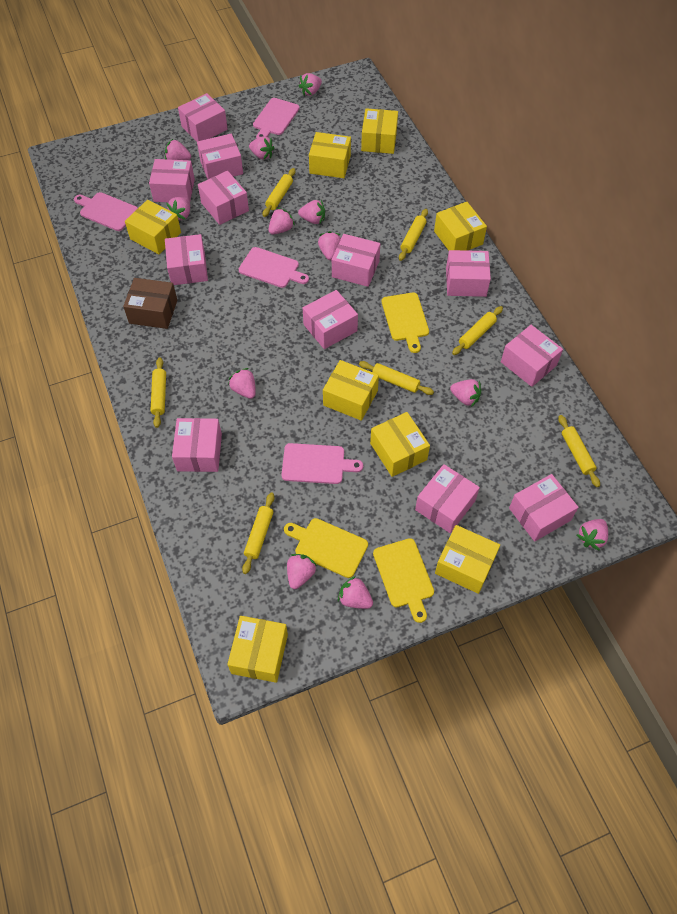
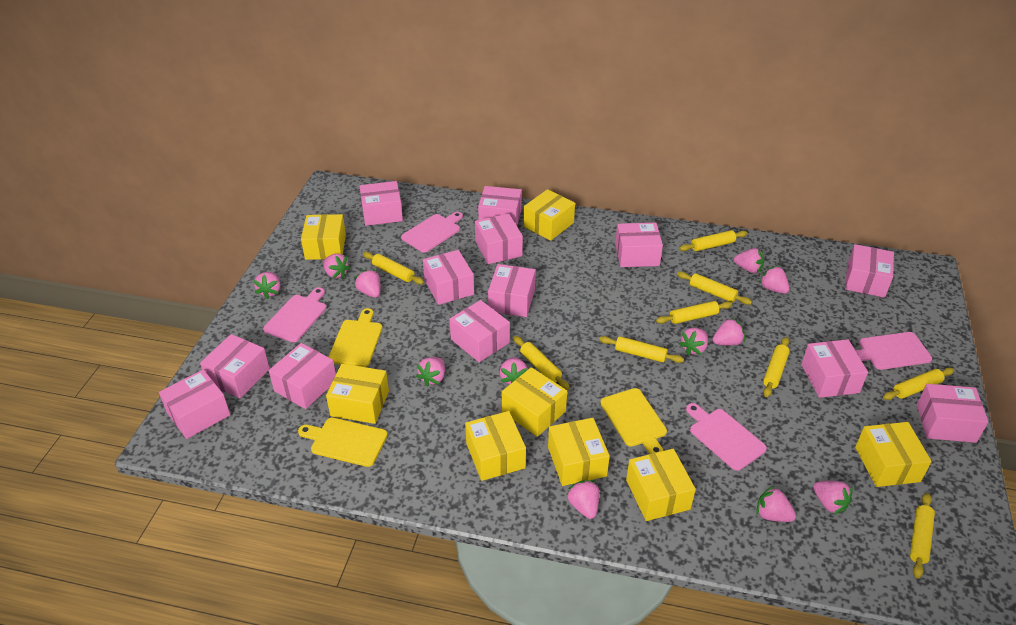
brown box: [123,278,177,329] = 1 -> none = 0
pink box: [149,159,195,202] [165,234,208,285] [172,418,222,472] [178,93,228,142] [197,134,243,179] [198,171,249,225] [303,290,358,349] [332,234,380,287] [415,464,480,533] [446,250,491,297] [501,325,563,387] [509,474,579,542] = 12 -> [159,370,230,439] [200,334,270,398] [269,343,336,409] [360,181,403,226] [423,250,474,305] [450,300,510,362] [475,213,523,264] [478,186,522,226] [488,264,535,317] [615,222,663,267] [801,339,868,398] [845,244,894,298] [917,384,989,443] = 13
yellow rolling pin: [150,357,166,428] [242,493,274,574] [263,168,296,217] [359,361,434,395] [399,209,428,261] [452,306,503,355] [558,415,600,487] = 7 -> [363,252,424,285] [514,336,570,390] [599,336,684,363] [656,301,732,324] [677,271,752,305] [679,230,748,251] [763,337,790,397] [883,367,954,400] [910,493,935,579] = 9

